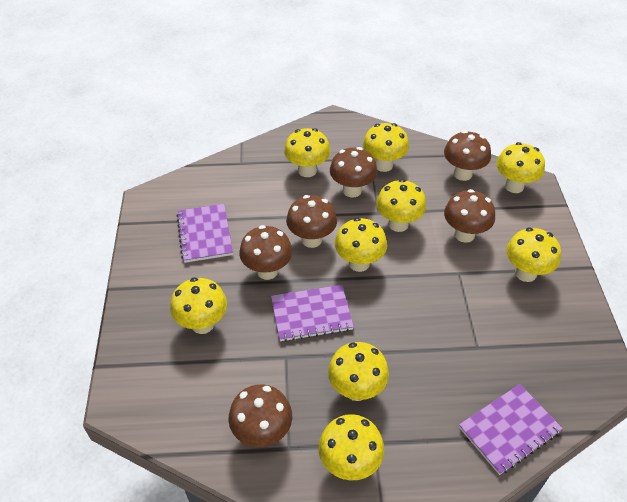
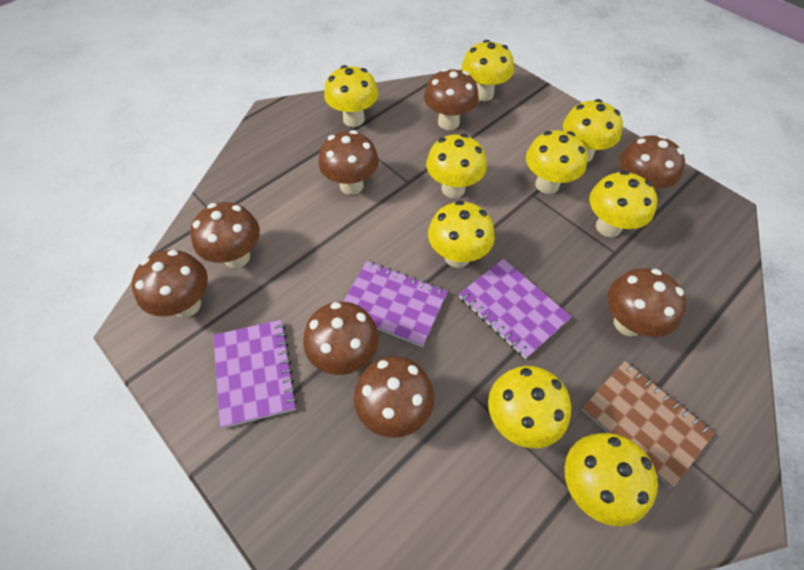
brown mushroom: [228,384,292,447] [239,225,292,280] [286,195,337,248] [330,147,377,198] [444,130,491,181] [444,189,495,243] = 6 -> [131,250,208,318] [190,202,260,268] [303,302,379,375] [319,130,379,195] [354,356,434,438] [424,68,479,130] [607,268,686,337] [619,135,685,188] = 8
brown notebook: none = 0 -> [581,361,715,488] = 1

